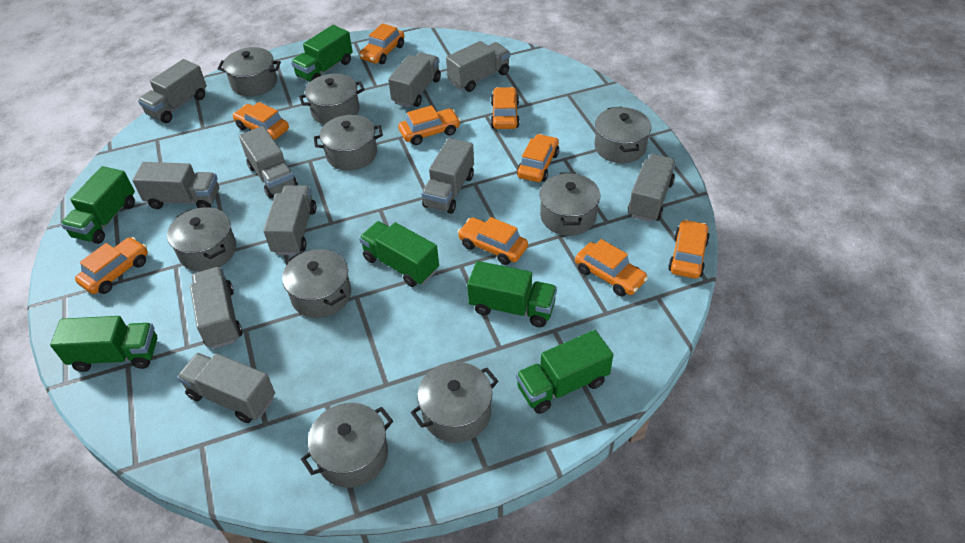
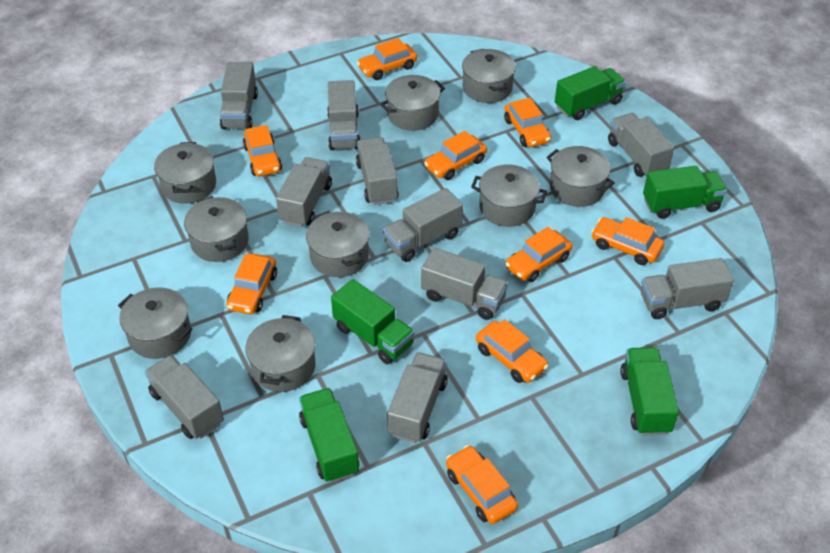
green truck: [50,316,157,372] [61,166,135,244] [291,25,353,82] [359,221,439,287] [467,261,557,327] [516,330,613,414] = 6 -> [299,388,359,483] [331,279,414,364] [555,66,626,120] [620,347,679,435] [643,166,727,219] = 5

